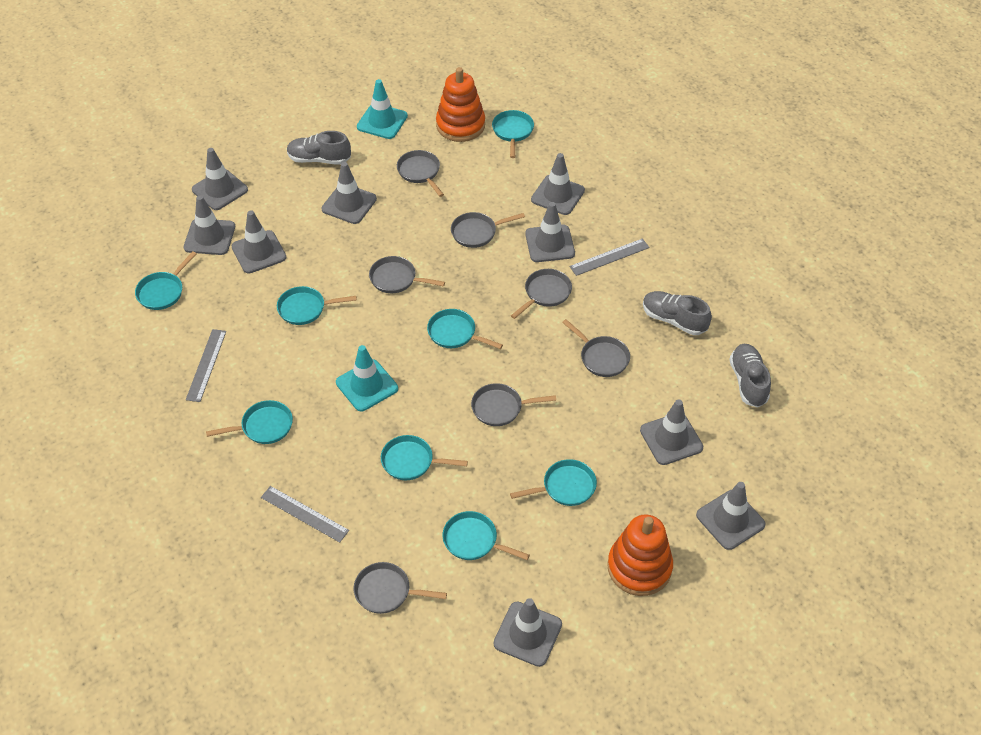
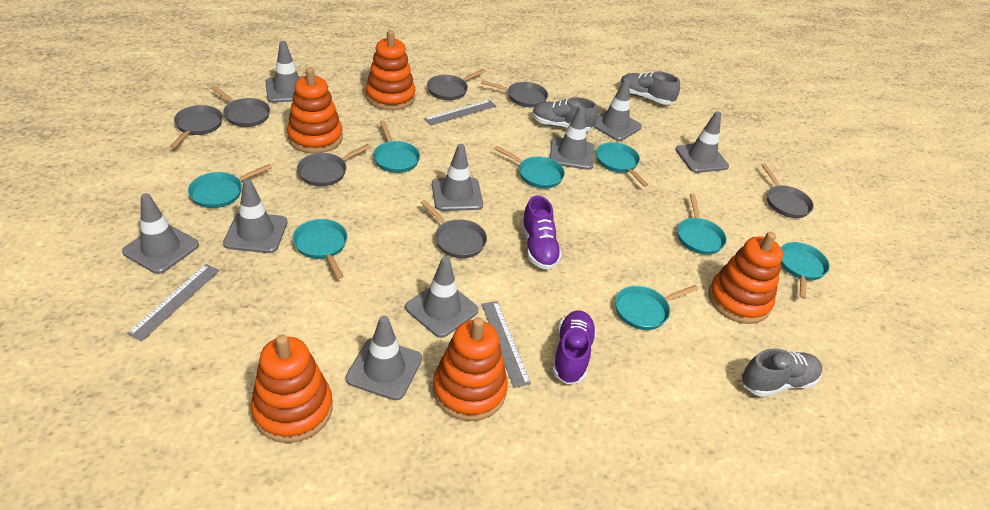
orange stacking toy: [436,67,485,142] [607,514,673,596] = 2 -> [251,334,333,443] [287,67,343,153] [366,30,416,110] [433,317,508,421] [708,232,783,324] = 5
purple shoe: none = 0 -> [521,195,562,270] [552,310,596,384] = 2
turquoise traffic cone: [336,345,398,411] [357,79,408,139] = 2 -> none = 0

